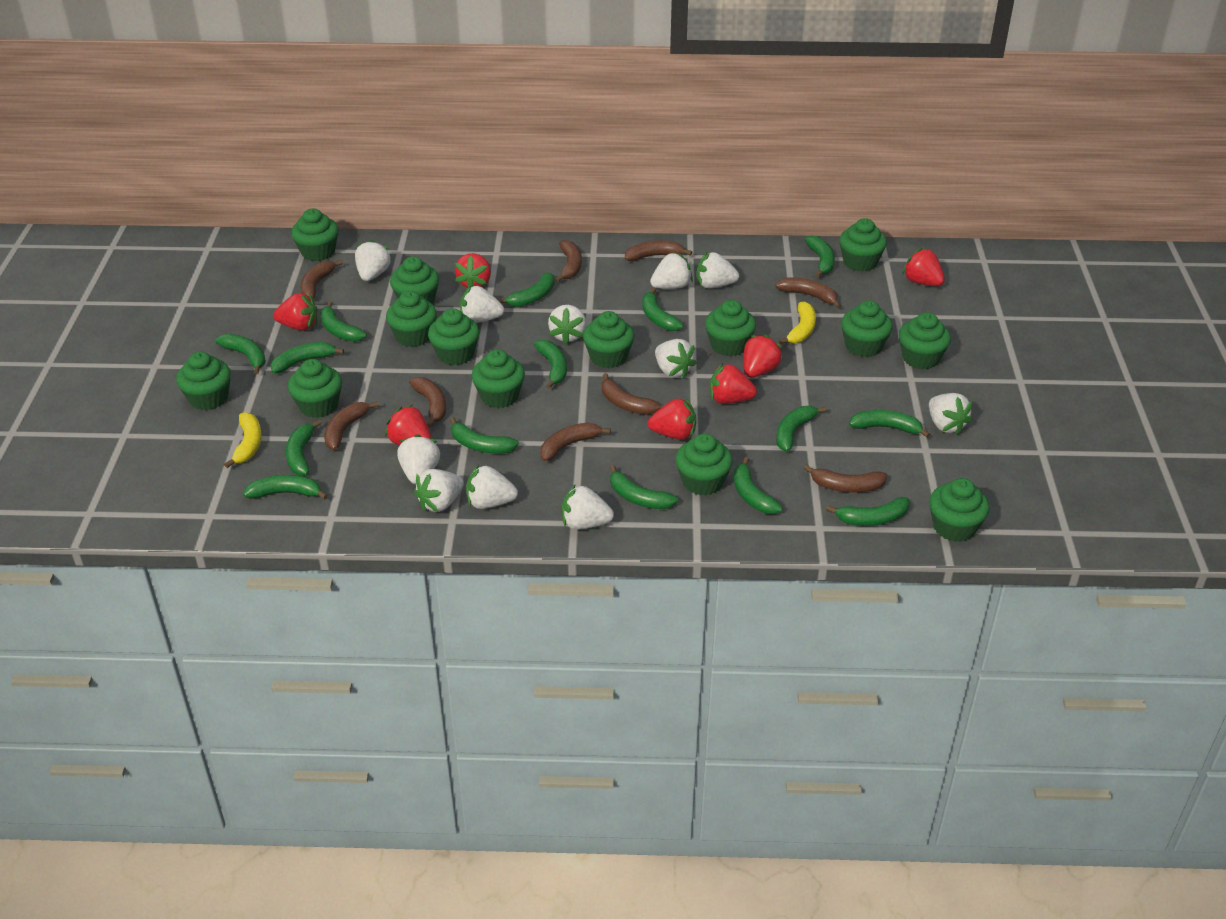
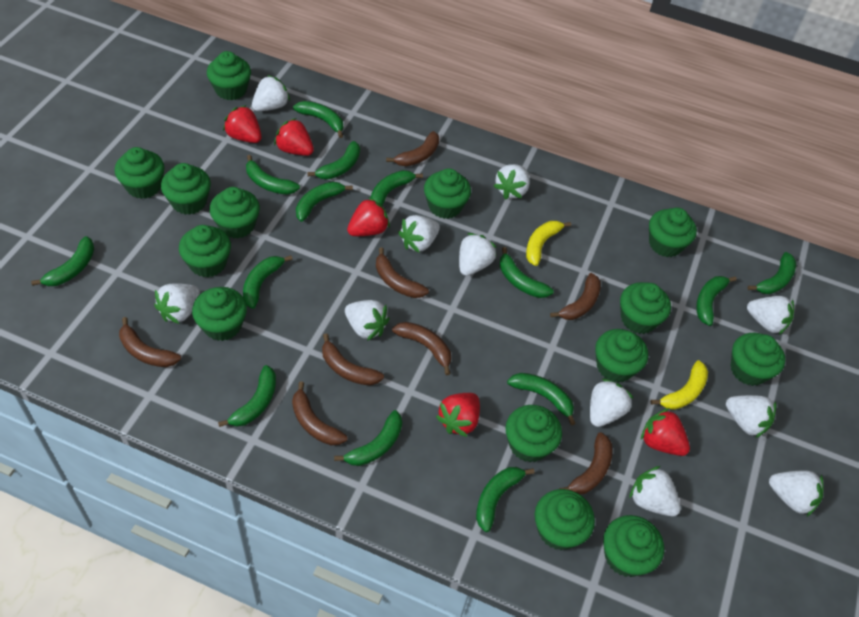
brown banana: [300,260,343,299] [324,401,378,450] [409,377,446,428] [541,423,611,462] [556,240,582,282] [602,373,661,415] [625,240,692,261] [775,277,841,308] [804,464,888,493] = 9 -> [119,317,181,367] [292,381,348,445] [322,333,384,386] [376,247,429,298] [386,131,439,166] [392,322,451,375] [550,273,601,320] [559,432,613,494] = 8
green banana: [216,334,266,374] [243,475,328,499] [270,342,344,374] [286,420,322,476] [320,301,367,342] [450,417,519,454] [497,272,555,307] [534,340,567,389] [610,465,678,509] [642,288,684,331] [734,457,783,514] [776,406,827,452] [805,235,835,277] [826,497,910,526] [849,410,930,438] = 15 -> [31,236,94,286] [218,365,276,427] [243,255,293,309] [246,155,300,195] [293,101,343,138] [296,182,353,222] [307,141,360,179] [334,410,402,466] [370,170,423,205] [476,467,534,532] [500,247,554,298] [507,373,576,425] [696,276,737,326] [748,252,796,294] = 14
red strawberry: [273,293,318,331] [385,405,432,445] [455,253,491,288] [648,398,696,440] [710,363,757,404] [743,334,783,378] [902,248,945,286] = 7 -> [223,105,262,143] [274,118,314,156] [347,197,390,236] [436,393,480,437] [641,408,690,456] = 5

